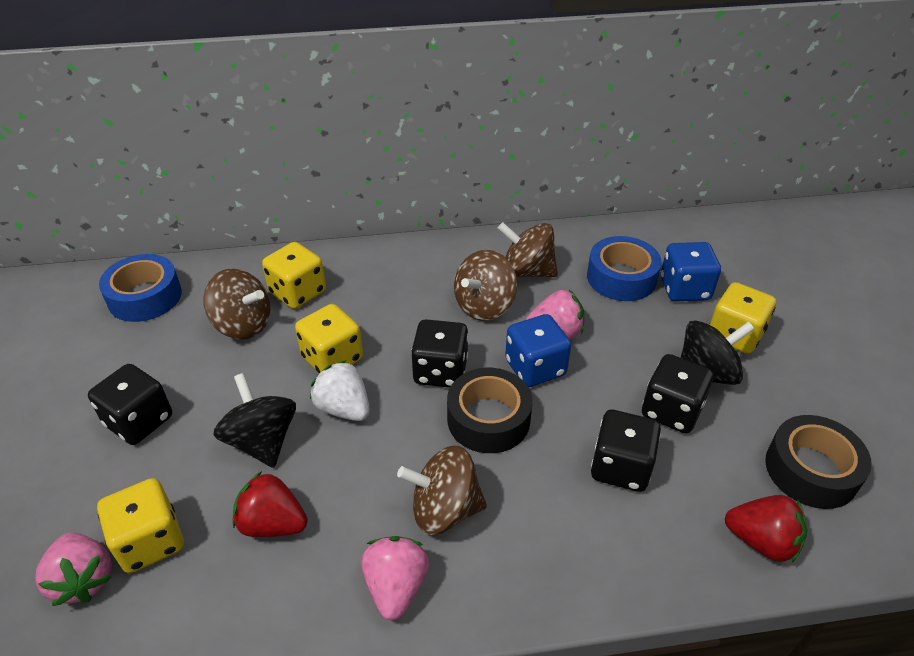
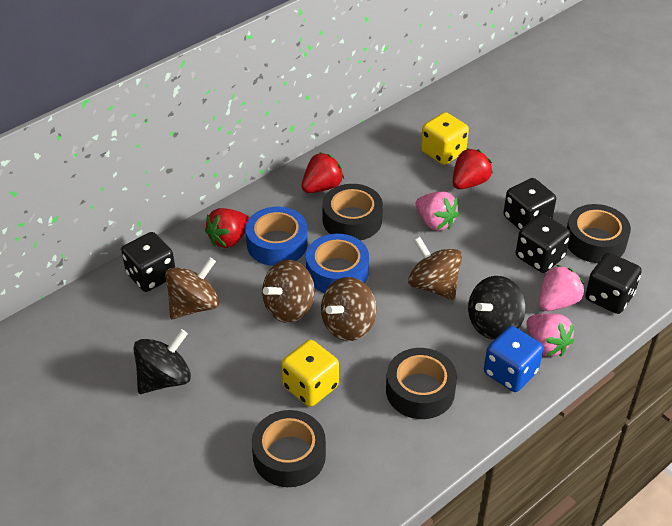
black tape: [447,368,533,453] [765,415,872,509] = 2 -> [252,410,326,487] [322,184,383,241] [386,348,457,419] [567,204,631,263] = 4
blue dice: [505,314,571,387] [661,242,721,301] = 2 -> [484,326,543,392] = 1
red strawberry: [232,471,308,537] [725,495,807,563] = 2 -> [205,208,249,248] [302,152,344,193] [453,148,493,189] = 3
white strawberry: [310,360,370,421] = 1 -> none = 0
yellow dice: [97,478,184,573] [262,242,326,309] [295,304,363,374] [709,282,776,354] = 4 -> [281,340,339,407] [421,112,469,165] = 2

